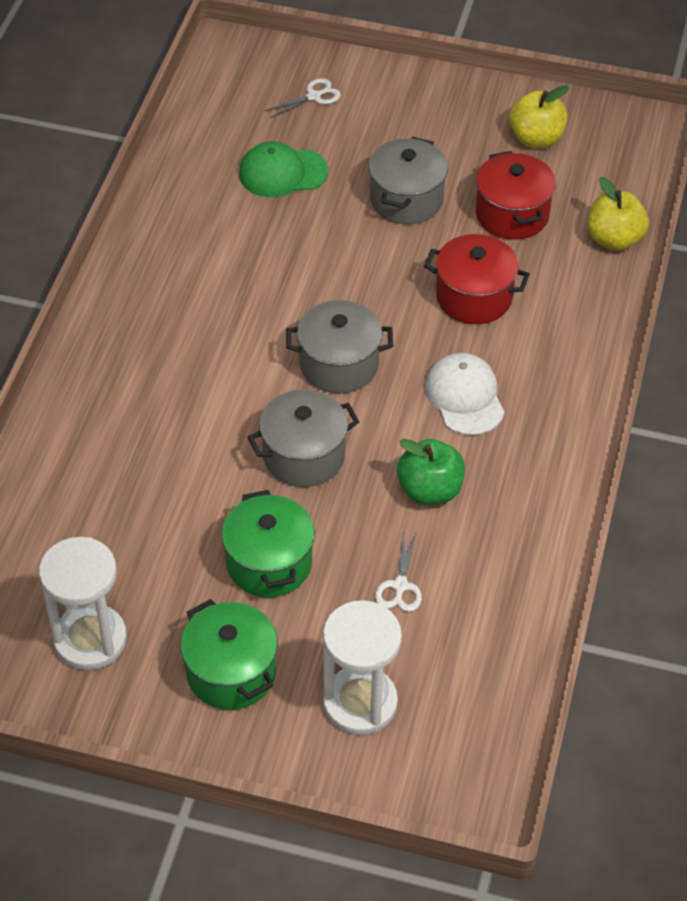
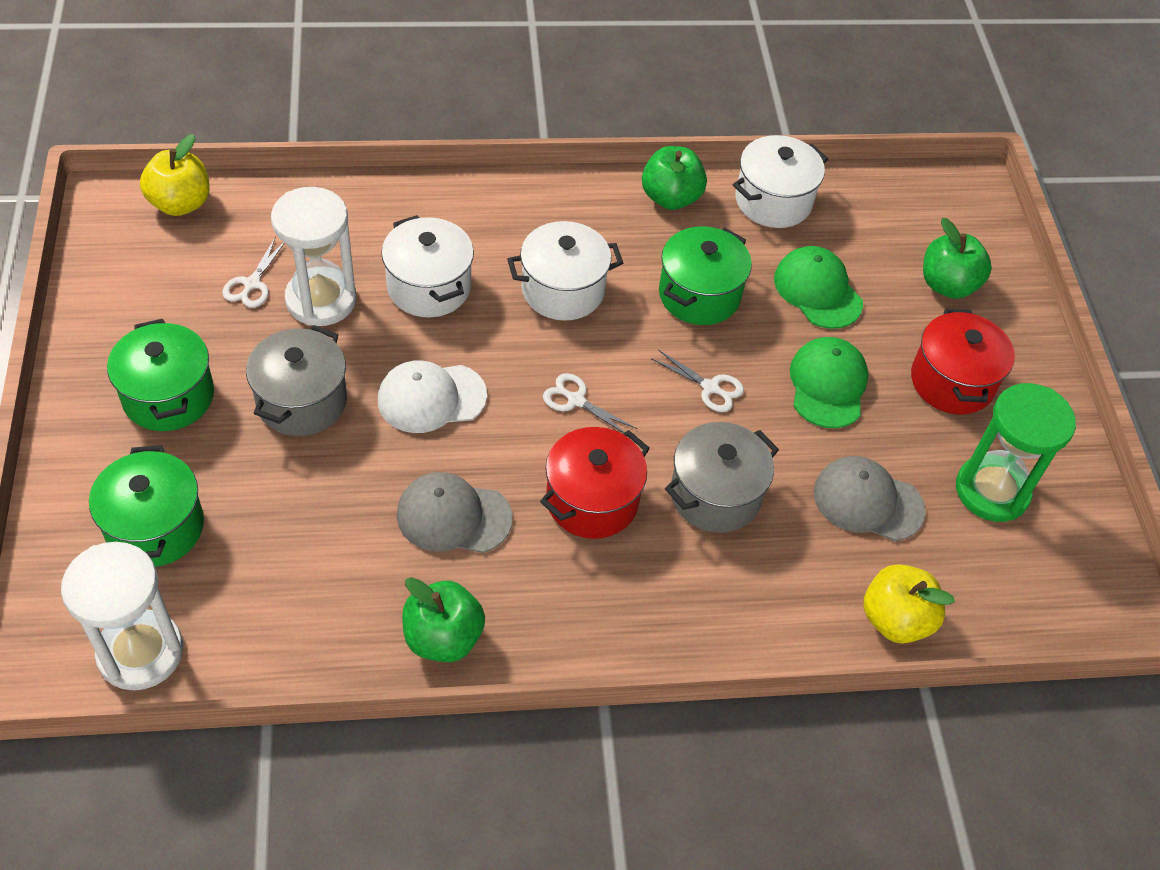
green apple: [397,439,465,505] = 1 -> [402,577,485,662] [642,146,707,210] [923,218,992,299] = 3
green cap: [239,141,328,197] = 1 -> [774,246,863,329] [790,337,868,428] = 2
green hourglass: none = 0 -> [956,383,1076,522] = 1
green pot: [180,599,278,710] [221,490,315,598] = 2 -> [89,445,204,567] [107,319,214,431] [659,227,752,325] = 3
grey cap: none = 0 -> [397,472,513,553] [813,456,926,541] = 2
grey pot: [248,389,359,487] [286,300,393,393] [369,137,448,224] = 3 -> [246,325,347,436] [665,422,779,533] = 2
white pot: none = 0 -> [381,215,474,317] [507,221,623,321] [733,135,828,228] = 3
white scissors: [264,78,341,118] [375,532,422,612] = 2 -> [222,236,285,308] [543,373,637,433] [652,350,744,412] = 3

